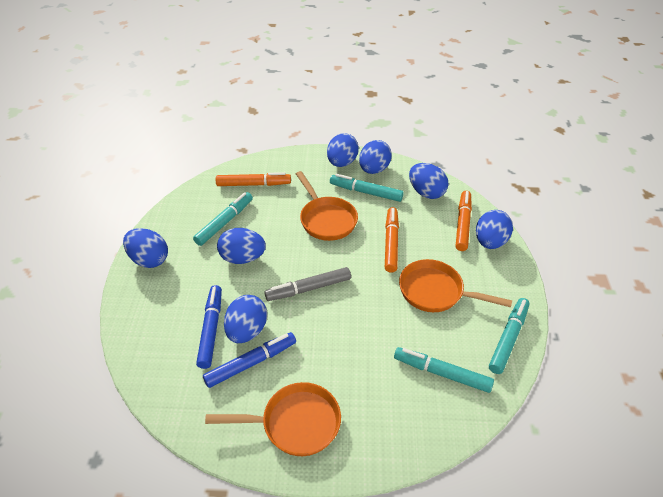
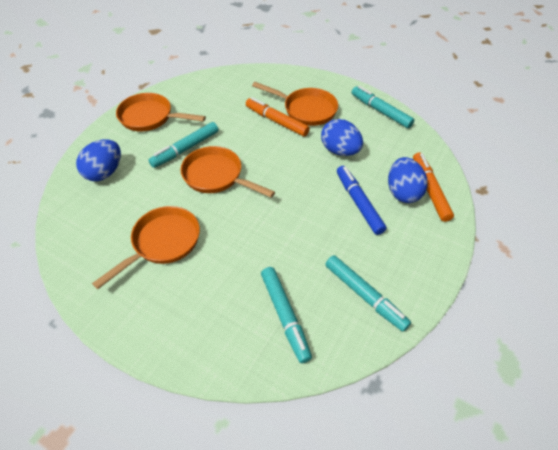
blue egg: [123,228,168,268] [217,228,266,264] [224,295,267,343] [327,133,359,167] [359,140,392,174] [409,163,448,199] [476,210,513,249] = 7 -> [76,139,121,181] [321,119,363,156] [388,157,427,203] = 3
blue marker: [196,285,222,369] [203,332,296,388] = 2 -> [337,166,387,235] = 1
grey marker: [264,267,351,301] = 1 -> none = 0
orange marker: [216,172,291,186] [385,207,399,273] [455,191,472,251] = 3 -> [246,97,310,136] [413,152,454,222] = 2
orange pan: [205,382,341,456] [296,171,358,241] [399,259,512,312] = 3 -> [92,206,200,289] [116,93,206,131] [181,146,275,198] [252,82,338,126] = 4

